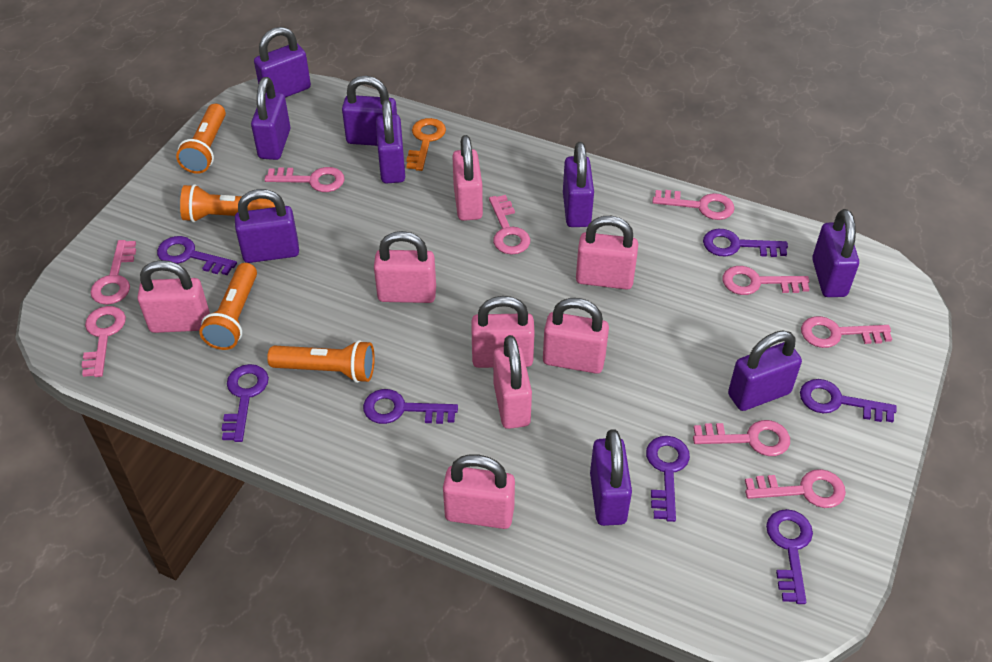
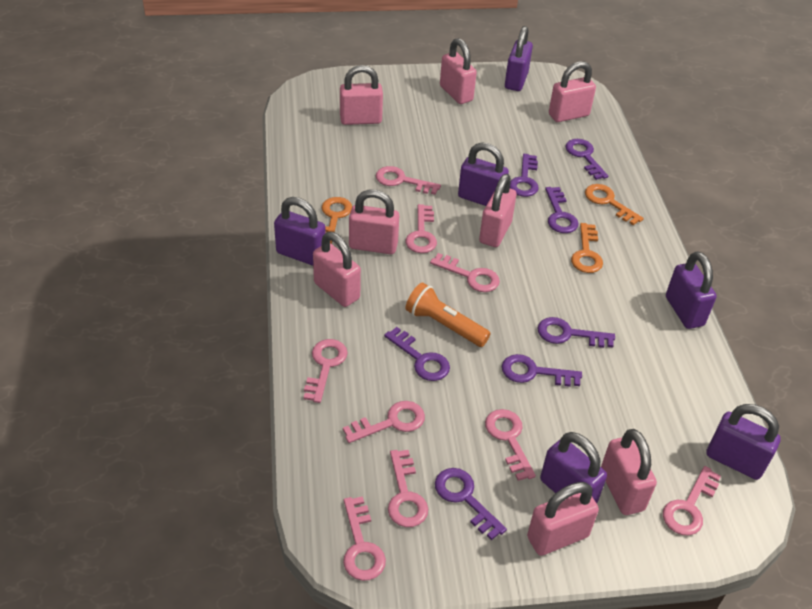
orange flashlight: [176,104,226,174] [180,184,275,222] [199,263,257,350] [267,340,375,383] = 4 -> [405,282,491,347] = 1
orange key: [406,118,446,171] = 1 -> [322,197,352,244] [571,223,603,273] [585,184,644,225] = 3
purple padlock: [235,189,299,263] [251,77,290,160] [254,27,311,98] [342,76,397,146] [376,100,405,184] [563,142,594,227] [590,429,632,526] [728,330,802,411] [812,209,859,297] = 9 -> [274,197,326,266] [458,143,509,206] [505,26,533,91] [540,432,607,503] [666,251,717,329] [706,404,781,480] = 6

